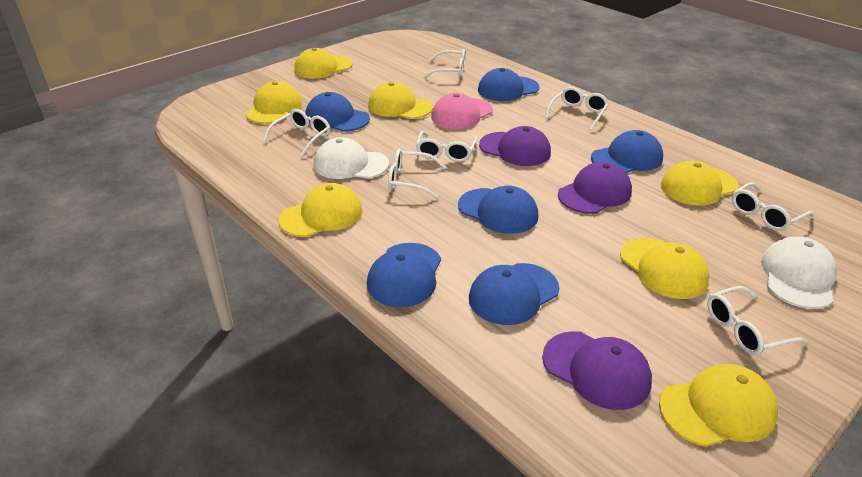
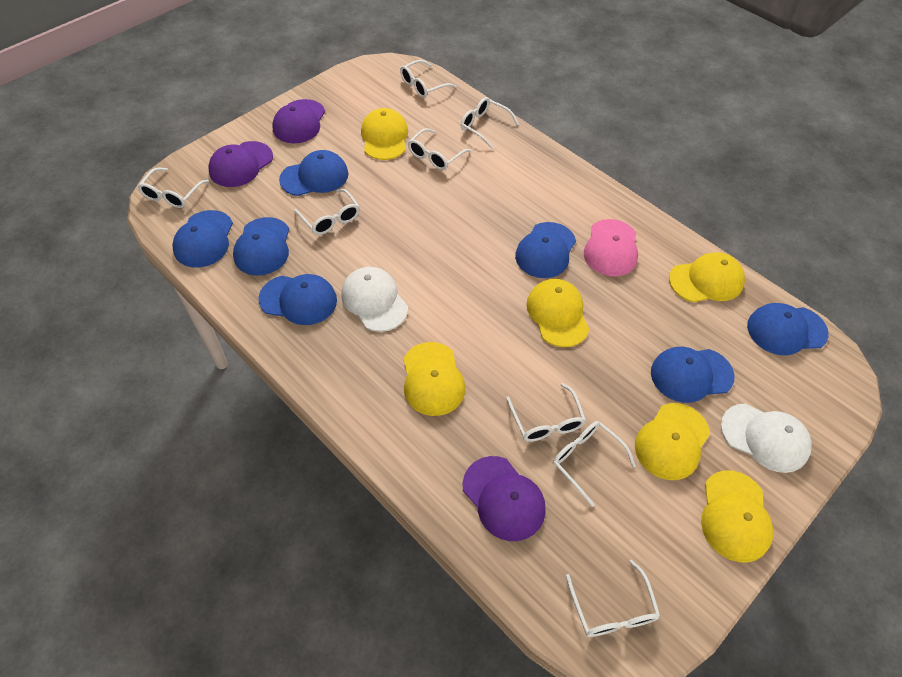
blue cap: [305,92,370,132] [367,243,441,307] [458,186,539,234] [469,263,559,325] [478,68,539,101] [591,130,663,173] = 6 -> [172,210,233,267] [233,217,289,276] [259,274,337,325] [279,150,349,196] [515,222,576,278] [651,347,735,403] [747,303,829,355] = 7
white glasses: [263,109,330,156] [388,149,446,199] [416,131,478,162] [423,49,466,78] [545,87,609,131] [707,286,808,355] [732,182,813,231] = 7 -> [138,168,209,208] [294,189,360,235] [400,60,456,98] [408,128,471,170] [461,97,519,149] [506,383,586,442] [553,421,636,507] [566,560,660,637] = 8
yellow cap: [246,81,302,124] [279,183,362,237] [295,48,353,79] [368,82,433,119] [620,238,709,299] [659,364,778,447] [661,161,739,206] = 7 -> [361,108,408,160] [404,342,465,416] [526,279,589,347] [635,403,710,480] [669,252,745,302] [701,470,773,563] = 6

